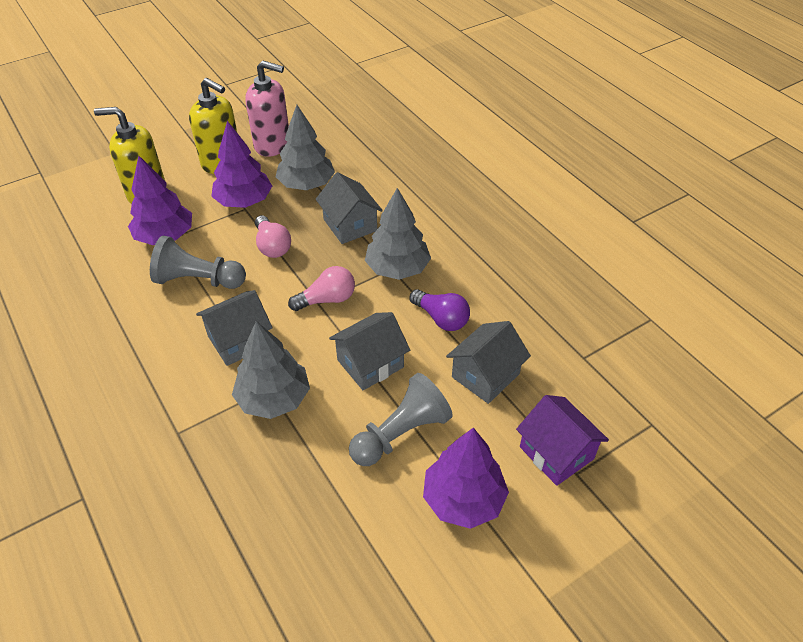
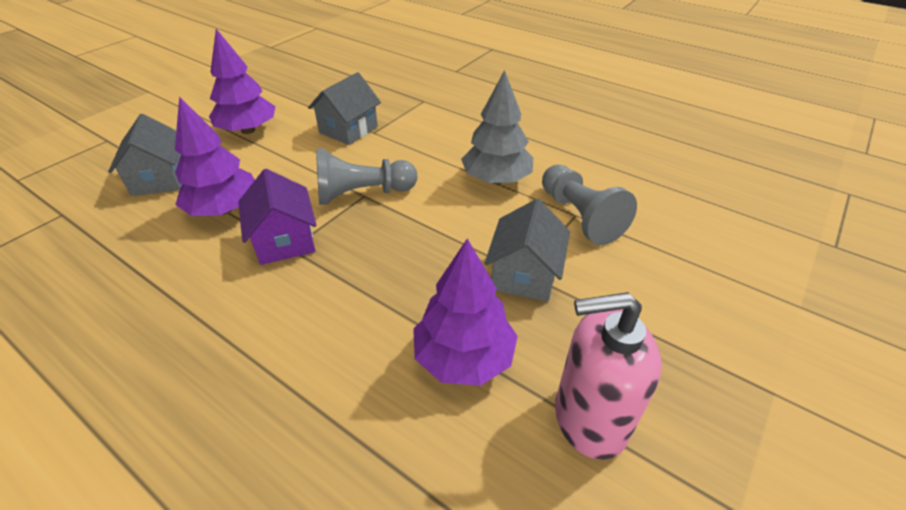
grey house: [196,290,273,366] [316,172,383,244] [329,312,410,390] [446,321,531,404] = 4 -> [108,114,182,196] [308,72,381,145] [484,199,570,302] = 3
grey tree: [232,321,310,419] [275,105,335,190] [365,188,431,280] = 3 -> [461,70,533,184] = 1
pink light bulb: [255,215,291,258] [288,266,355,311] = 2 -> none = 0
purple light bulb: [409,289,470,331] = 1 -> none = 0
yellow soap dispenser: [94,107,165,204] [189,78,237,174] = 2 -> none = 0

